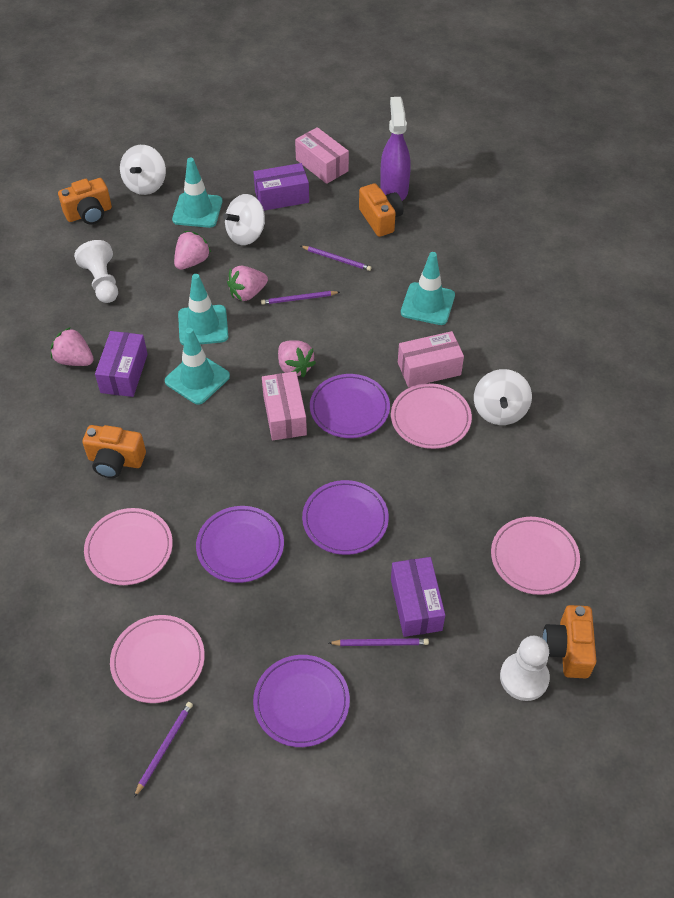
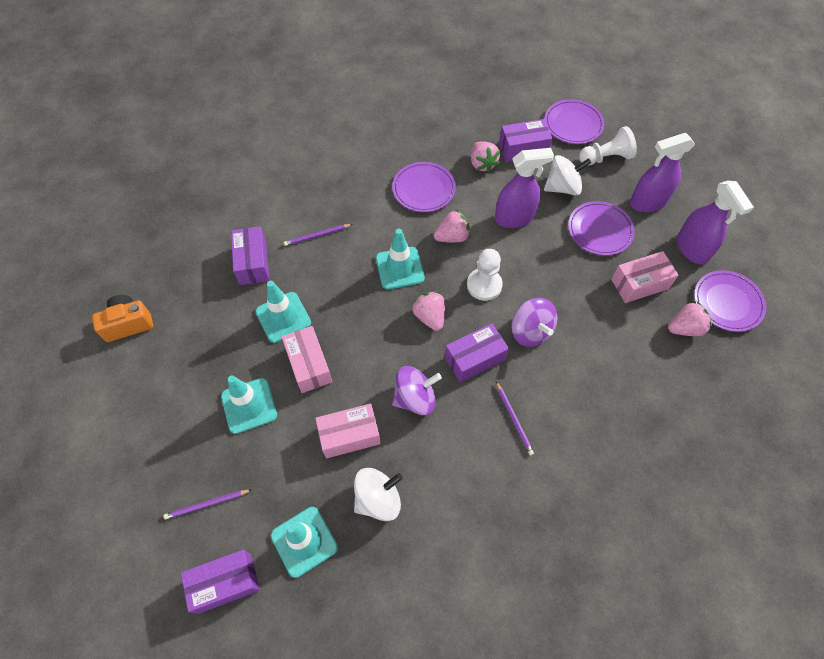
orange camera: [58,178,112,224] [82,425,146,478] [359,183,403,237] [543,605,597,678] = 4 -> [92,295,153,342] = 1
pink plate: [84,508,173,585] [110,615,205,703] [391,383,472,449] [491,517,580,595] = 4 -> none = 0
purple box: [95,331,148,397] [253,163,309,211] [391,557,445,637] = 3 -> [181,550,260,614] [231,226,269,285] [445,323,509,383] [499,119,553,162] = 4
purple pencil: [134,702,193,797] [261,291,340,305] [301,246,372,271] [329,638,429,646] = 4 -> [164,490,251,520] [284,224,352,246] [496,382,534,455] = 3
purple spinning top: none = 0 -> [392,366,442,415] [511,298,558,347] = 2
purple spray bottle: [380,97,411,201] = 1 -> [495,148,554,228] [630,133,695,212] [677,181,754,265] = 3
white spinning top: [120,145,166,195] [223,194,265,245] [474,369,532,425] = 3 -> [354,468,403,521] [544,155,592,195] = 2

